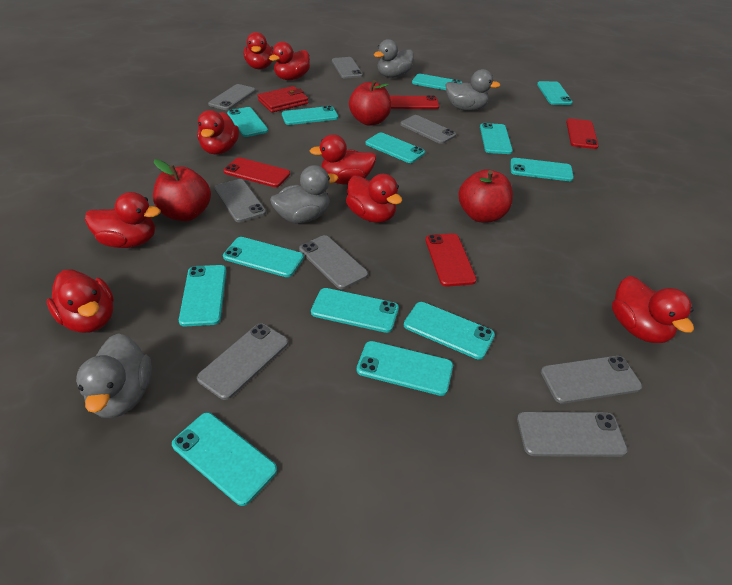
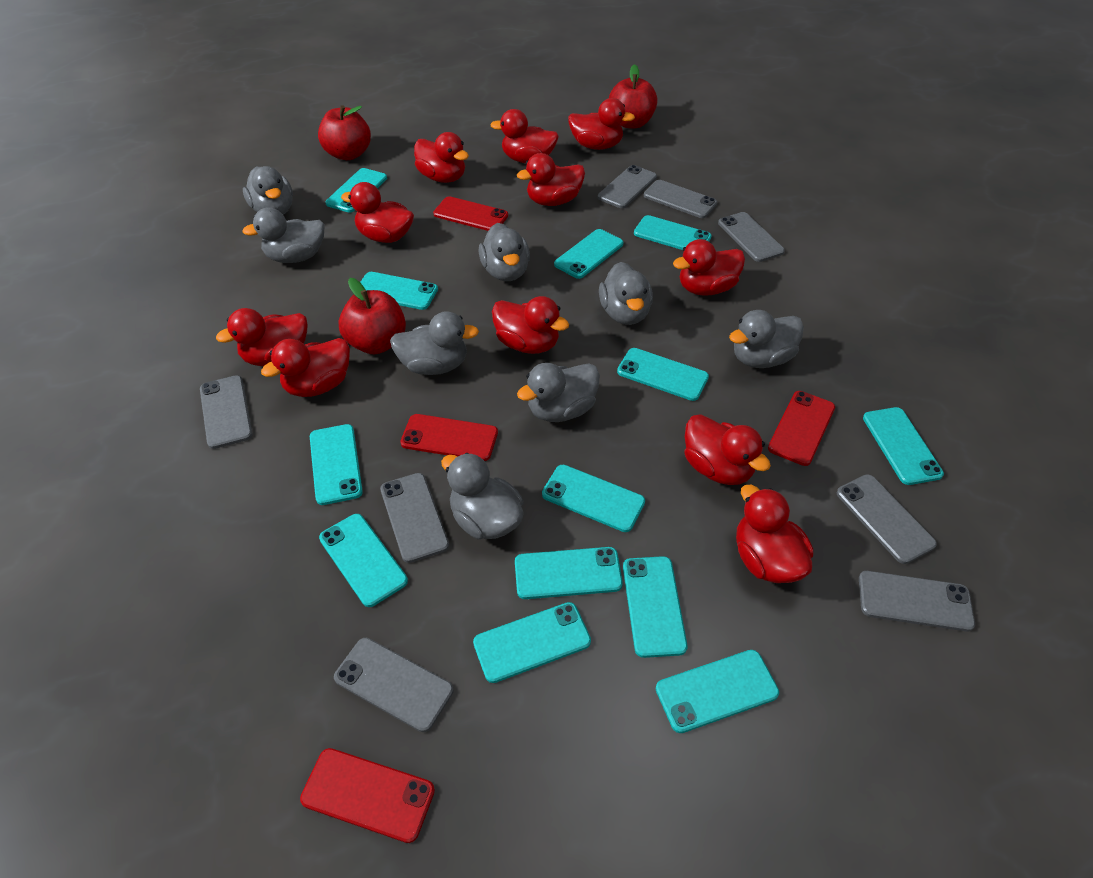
grey duck: [76,333,152,418] [270,165,339,223] [374,39,414,78] [445,69,501,111] = 4 -> [242,207,325,263] [243,166,293,215] [390,311,479,375] [441,453,524,540] [478,223,530,281] [517,363,600,422] [599,262,653,325] [729,310,804,368] = 8
red duck: [47,269,114,333] [85,192,161,248] [197,110,239,154] [244,32,273,69] [269,41,310,80] [310,134,376,185] [346,174,402,223] [612,276,694,343] = 8 -> [216,308,307,366] [261,338,350,397] [341,182,414,243] [414,132,469,183] [490,109,559,163] [492,296,569,354] [517,153,585,206] [568,98,635,150] [673,239,745,296] [684,414,771,485] [736,485,813,583] = 11
red wallet: [257,86,308,113] = 1 -> none = 0

